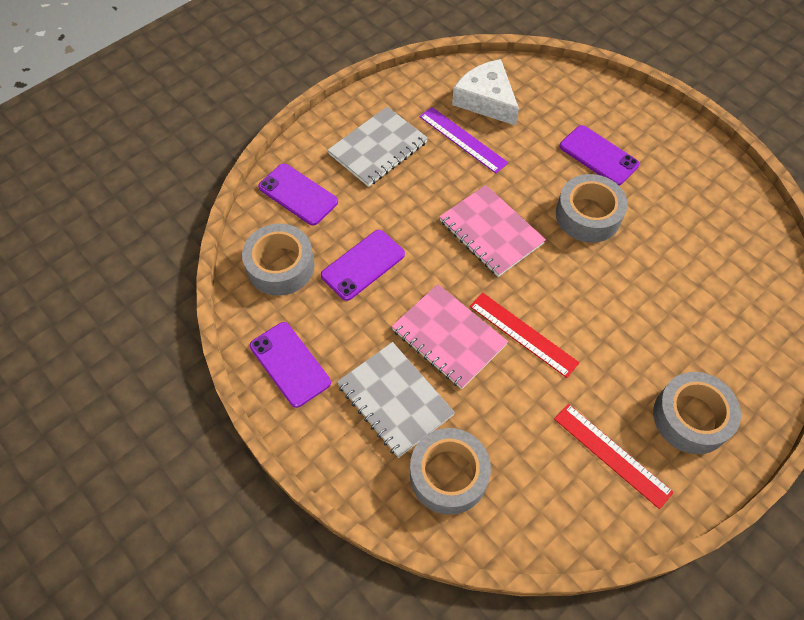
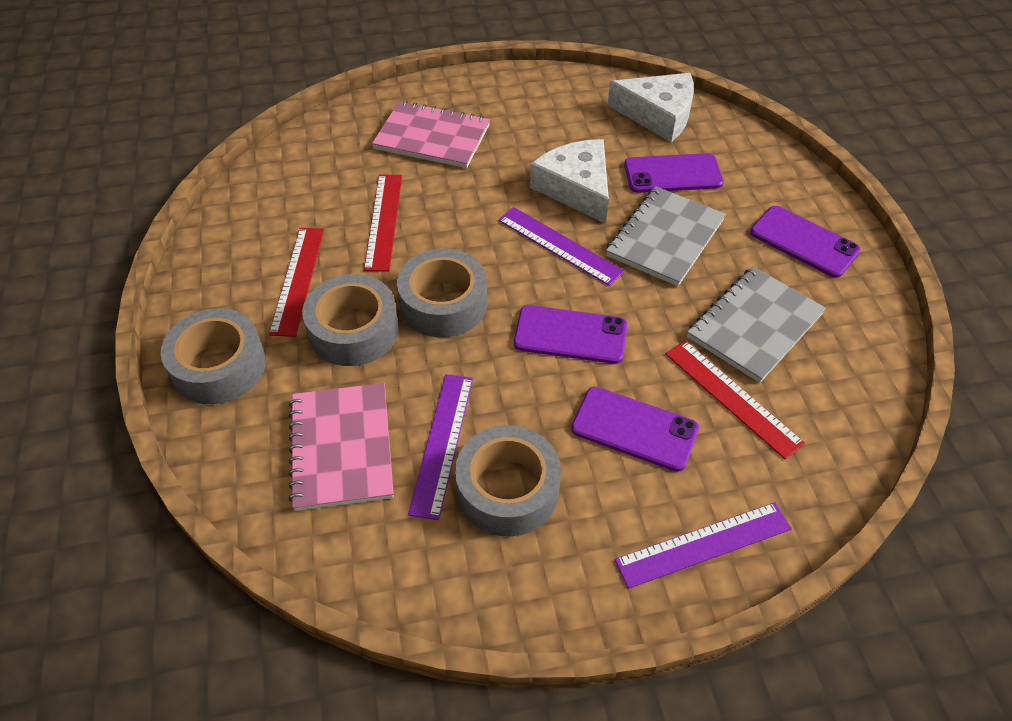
purple ruler: [419,107,508,173] = 1 -> [408,374,473,520] [498,207,624,286] [615,502,792,589] = 3
red ruler: [470,293,580,378] [554,404,674,509] = 2 -> [269,228,324,337] [364,174,402,272] [666,340,805,459] = 3
white cheese: [452,59,519,126] = 1 -> [530,139,609,224] [607,73,694,142] = 2

